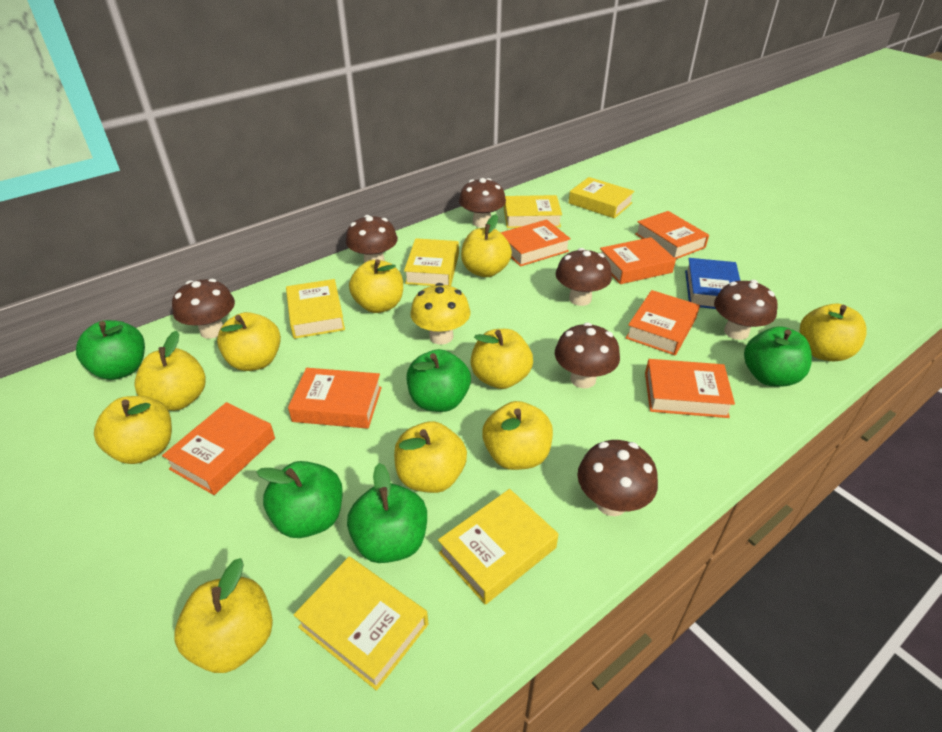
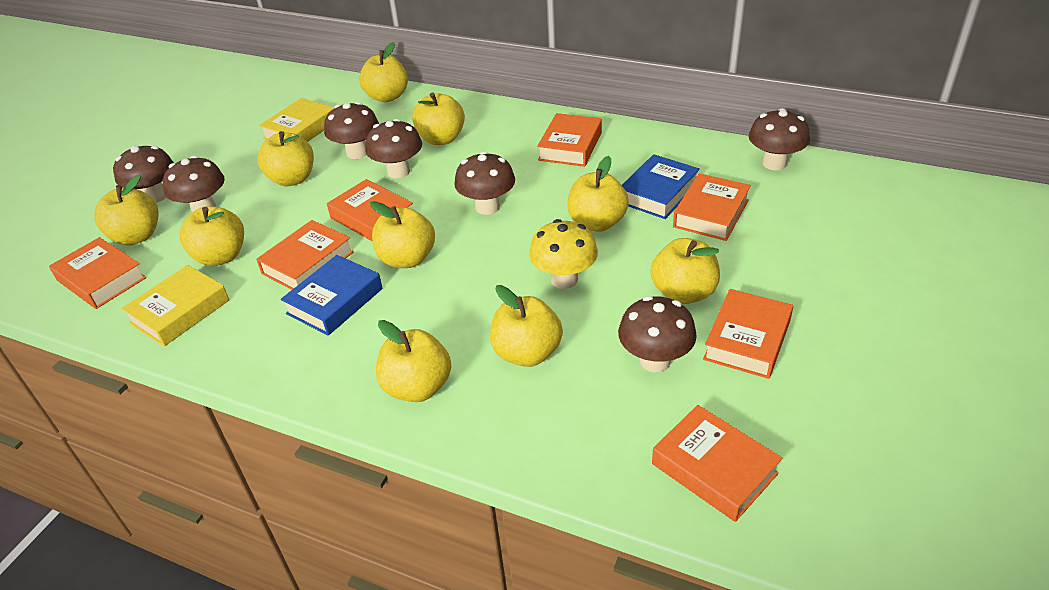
blue book: [685,258,740,309] = 1 -> [281,255,383,336] [622,154,700,219] = 2
green apple: [76,320,145,380] [256,461,343,538] [347,463,427,563] [407,349,471,412] [744,326,812,387] = 5 -> none = 0
yellow book: [286,279,345,339] [294,557,428,691] [404,238,459,286] [438,489,558,605] [504,195,562,228] [569,177,635,218] = 6 -> [121,265,229,346] [259,98,334,142] = 2

